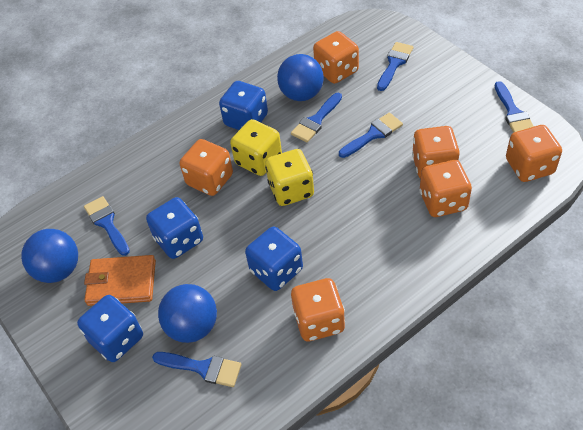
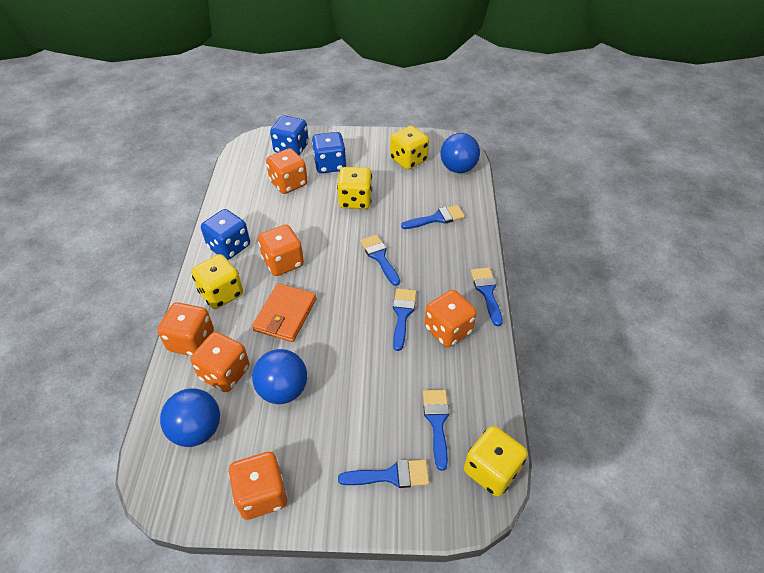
blue dice: [77,295,143,362] [146,197,203,259] [219,81,268,130] [245,226,303,291] = 4 -> [201,209,250,260] [270,115,309,155] [312,132,346,173] = 3
yellow dice: [230,119,282,176] [265,149,314,206] = 2 -> [191,254,243,309] [337,167,372,209] [390,126,429,170] [464,426,528,497] = 4

